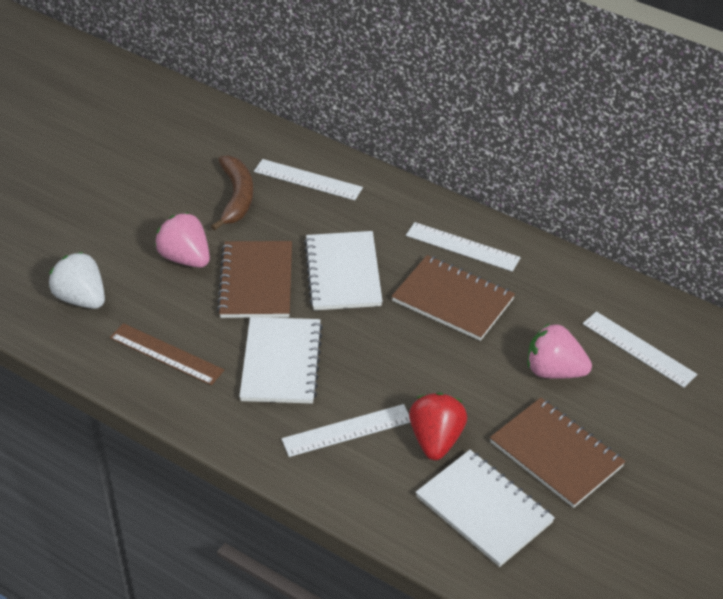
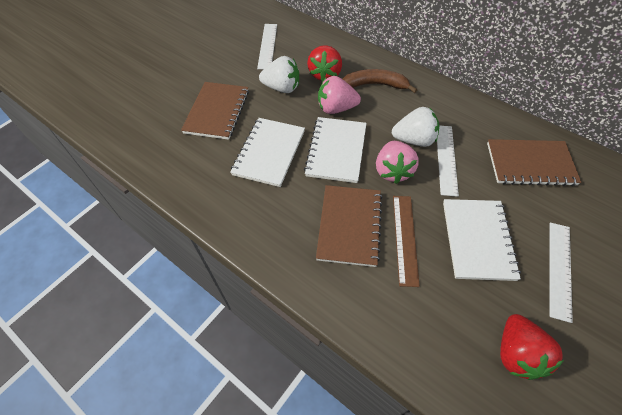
red strawberry: [409,393,467,460] = 1 -> [307,45,342,82] [500,314,564,380] = 2
white ruler: [254,159,363,200] [282,404,410,457] [406,222,521,271] [583,311,697,388] = 4 -> [257,24,277,69] [437,126,459,197] [550,222,573,323] = 3
white strawberry: [49,252,105,309] = 1 -> [259,56,299,93] [392,107,439,147] = 2

